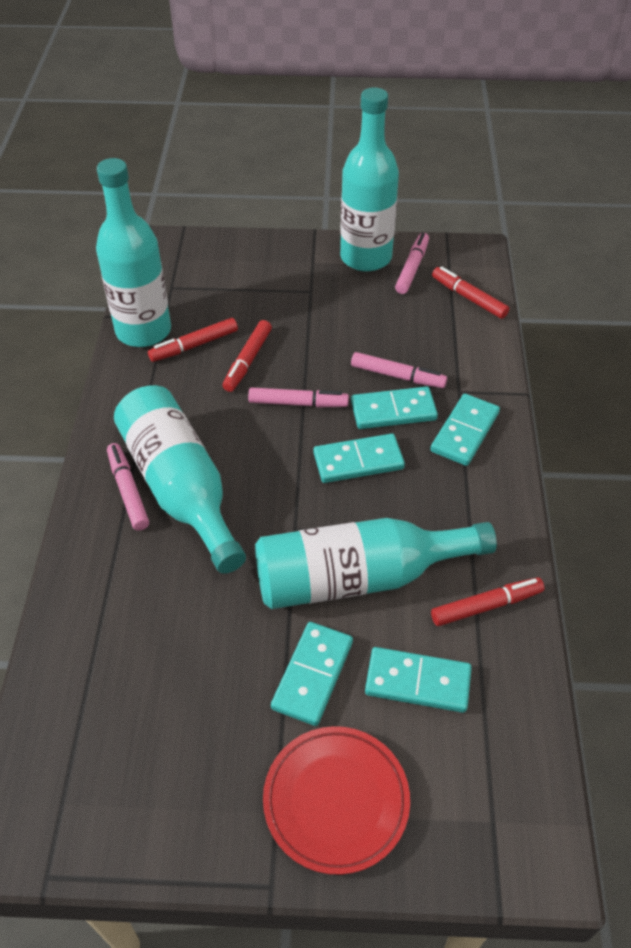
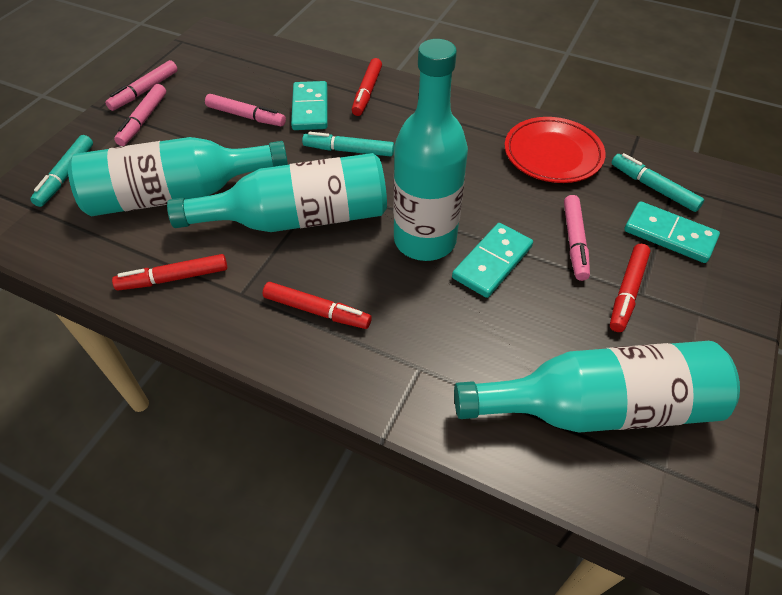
turquoise domino: [271,622,353,726] [313,433,405,483] [351,386,438,429] [365,647,472,713] [430,394,500,466] = 5 -> [291,81,328,130] [452,223,533,298] [624,201,720,263] = 3
turquoise marker: none = 0 -> [30,135,93,207] [302,132,394,157] [611,153,705,212] = 3

